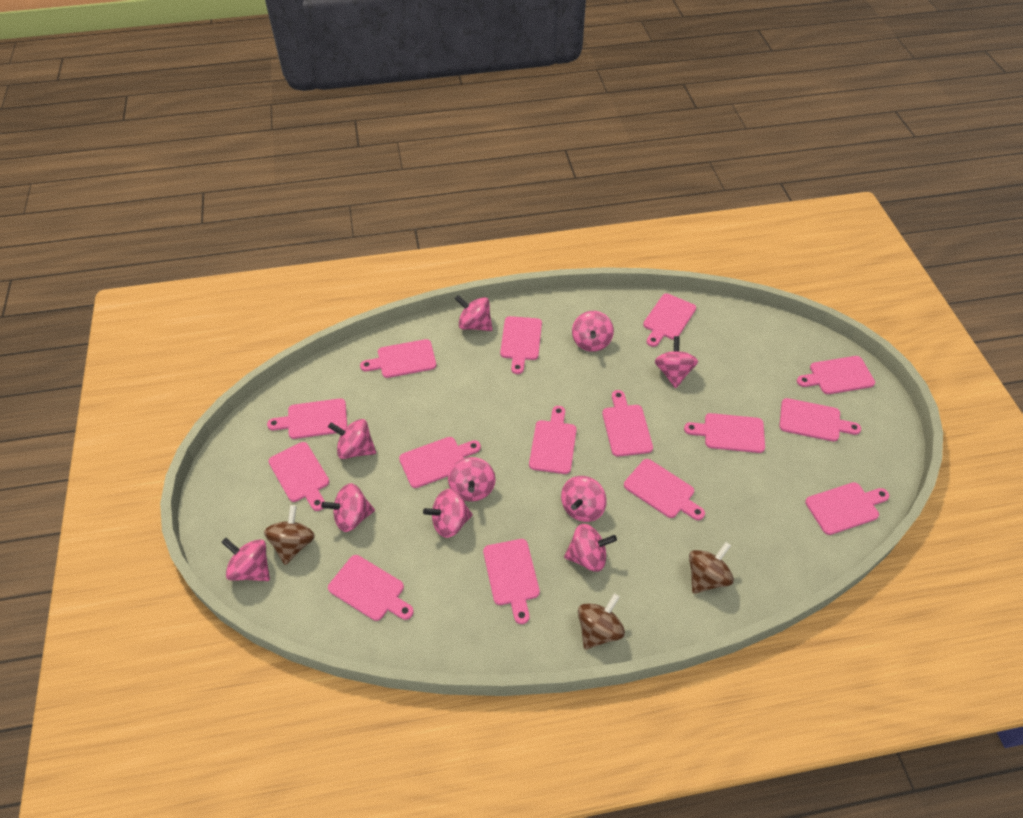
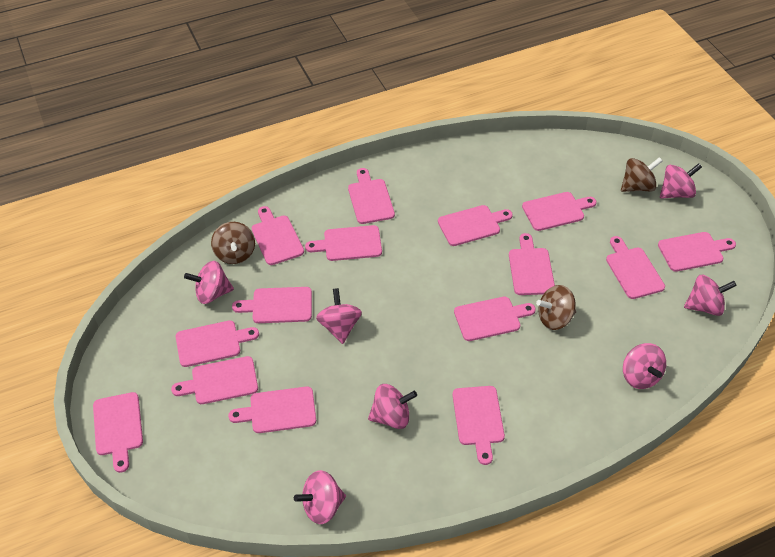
pink spinning top: [221,538,270,581] [321,483,375,532] [328,419,376,459] [423,489,473,538] [448,457,496,501] [455,295,493,331] [561,476,607,522] [564,524,617,572] [572,311,614,352] [655,336,698,388] = 10 -> [184,261,234,304] [294,470,346,524] [316,288,362,344] [368,384,417,429] [623,343,666,389] [660,163,702,199] [684,275,737,316] = 7

